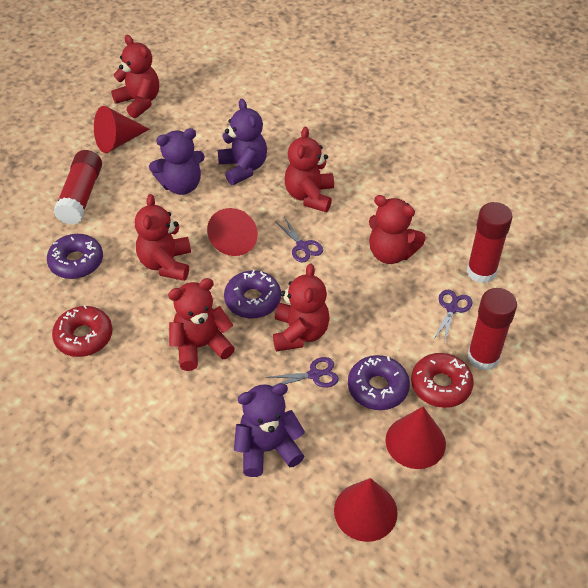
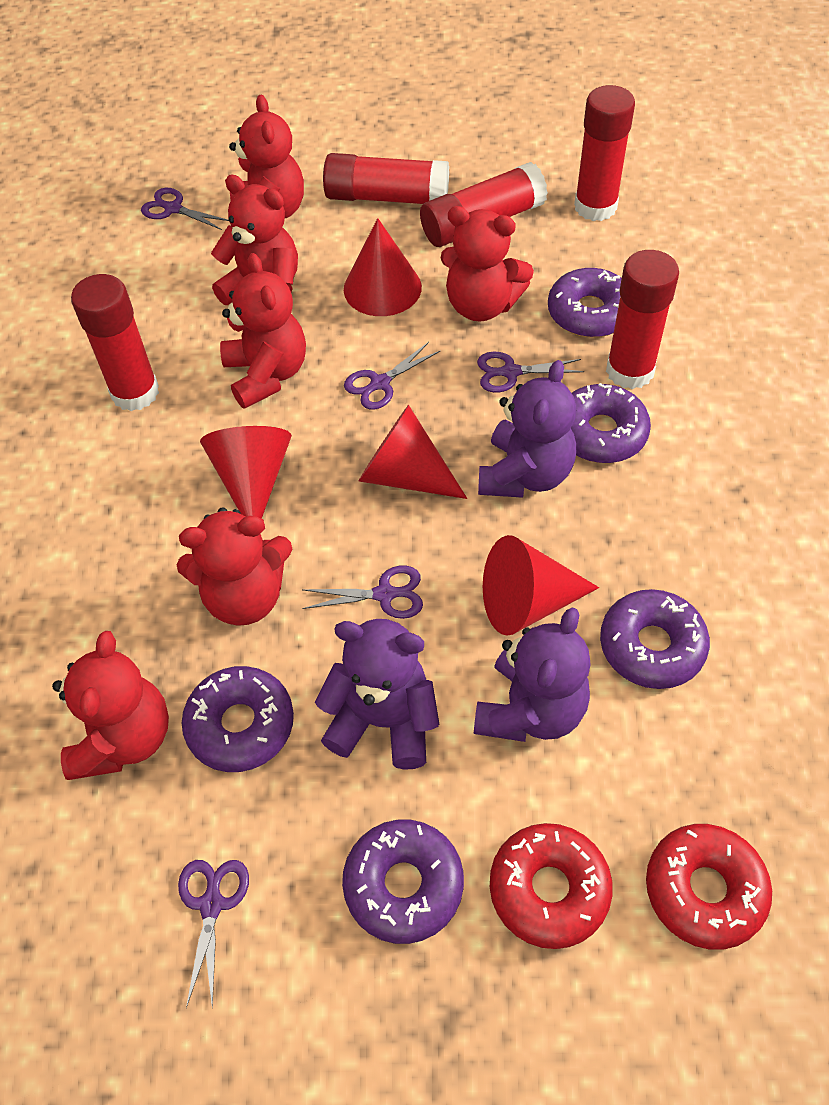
purple donut: [47,234,103,279] [224,270,281,318] [348,355,410,410] = 3 -> [182,666,294,772] [342,820,464,944] [548,268,622,337] [571,383,651,463] [600,589,710,689] = 5
purple scissors: [265,357,339,387] [275,217,323,262] [433,290,472,344] = 3 -> [141,188,229,230] [178,860,249,1009] [302,566,423,619] [344,342,441,410] [477,352,584,393] = 5
red glue stick: [54,150,102,225] [467,202,513,283] [467,288,517,371] = 3 -> [71,274,159,411] [323,153,449,204] [420,162,548,247] [574,85,635,221] [606,250,679,389] = 5

